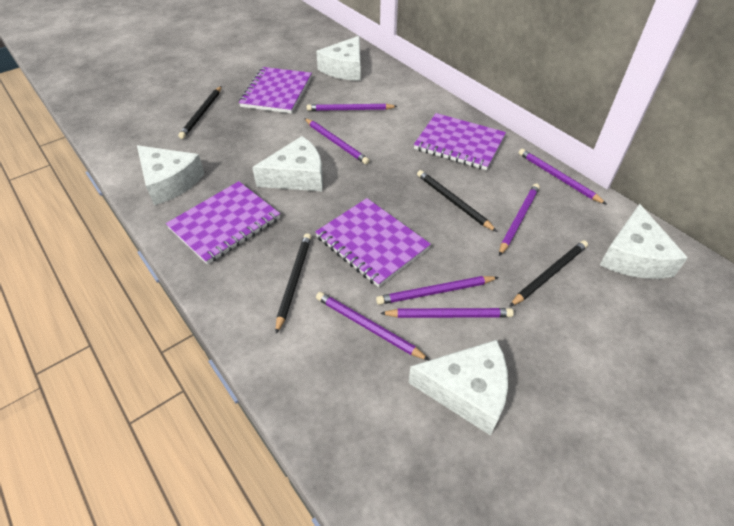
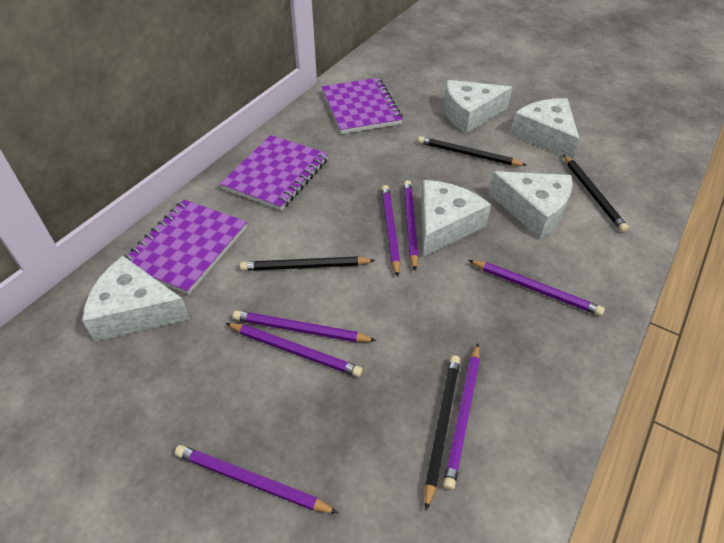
purple notebook: [166,181,280,265] [239,67,312,114] [315,198,431,287] [414,113,506,170] = 4 -> [124,200,247,295] [220,135,328,211] [322,78,403,134] = 3

